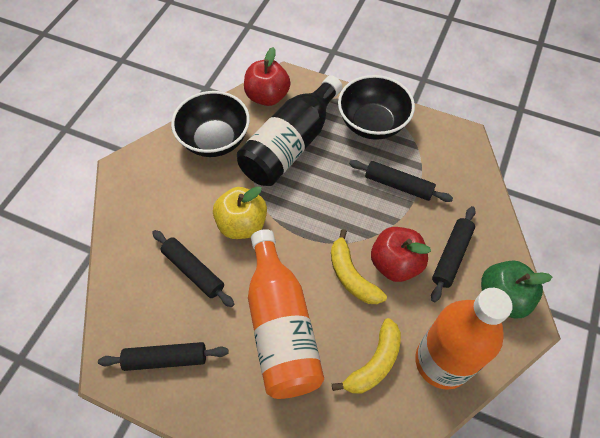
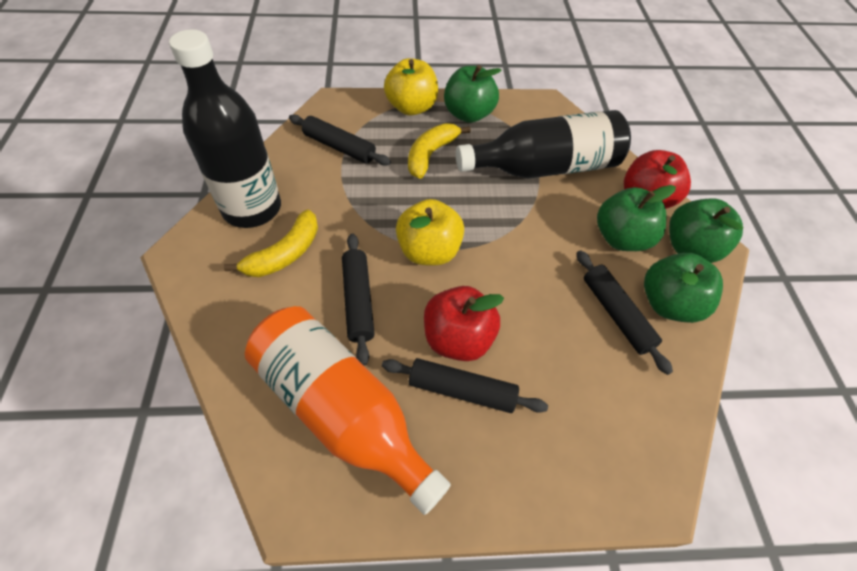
black bottle: [237,75,343,186] = 1 -> [169,29,281,228] [456,110,631,179] = 2
black bowl: [171,91,250,157] [338,75,415,140] = 2 -> none = 0
green apple: [481,260,552,319] = 1 -> [444,65,502,123] [597,185,676,251] [644,253,723,323] [669,198,744,263] = 4
orange bottle: [248,229,324,399] [415,288,512,390] = 2 -> [245,306,451,515] = 1
yellow apple: [213,186,267,239] = 1 -> [384,58,438,116] [396,199,464,265] = 2

